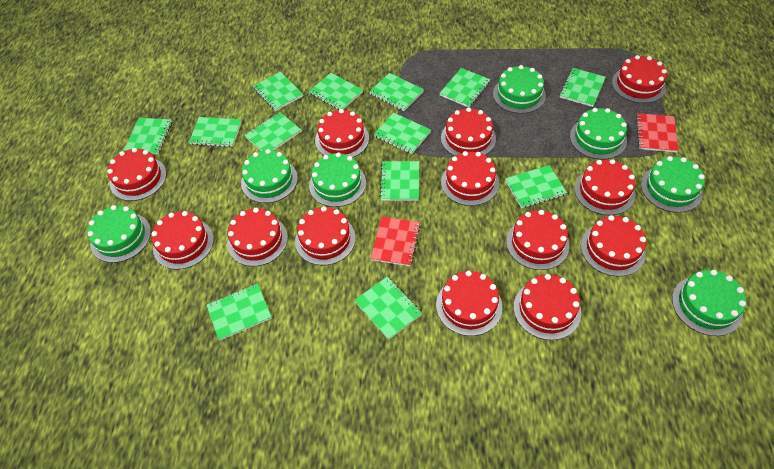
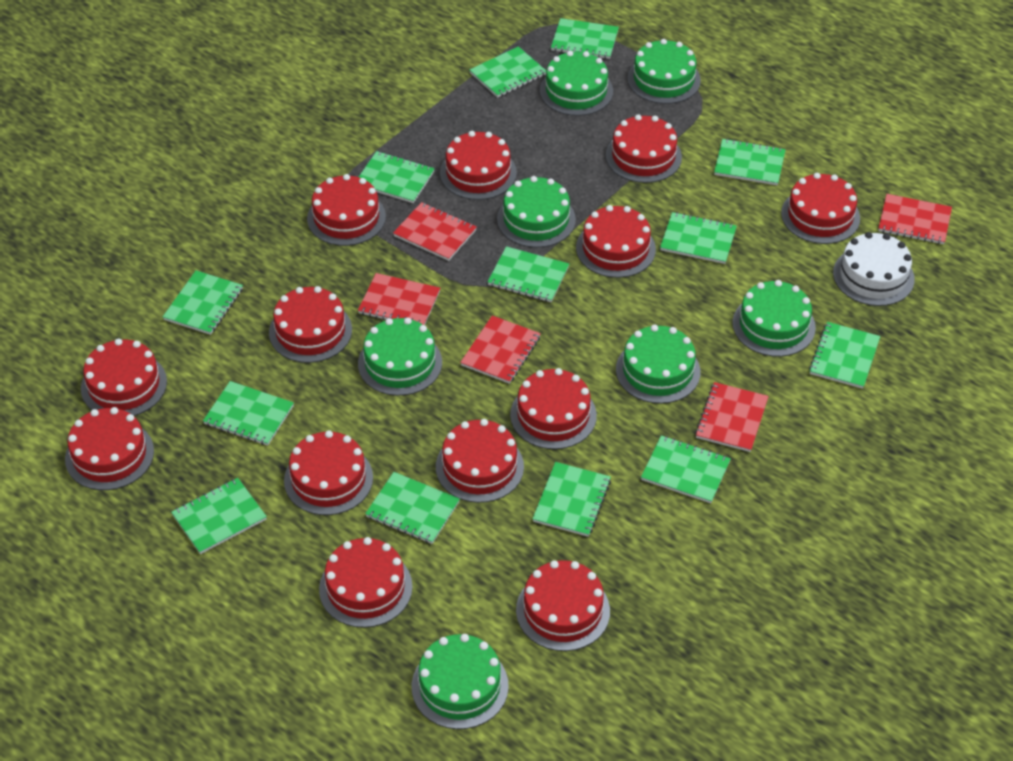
red notebook: [370,217,421,266] [636,113,679,153] = 2 -> [358,273,440,325] [393,202,477,261] [460,316,541,384] [695,382,769,452] [878,194,952,244] = 5
white cake: none = 0 -> [833,232,915,306] = 1

